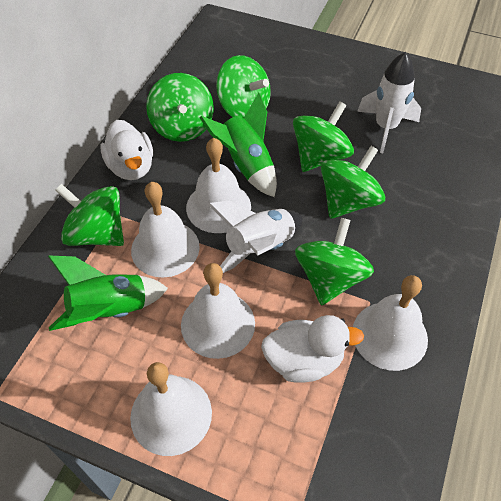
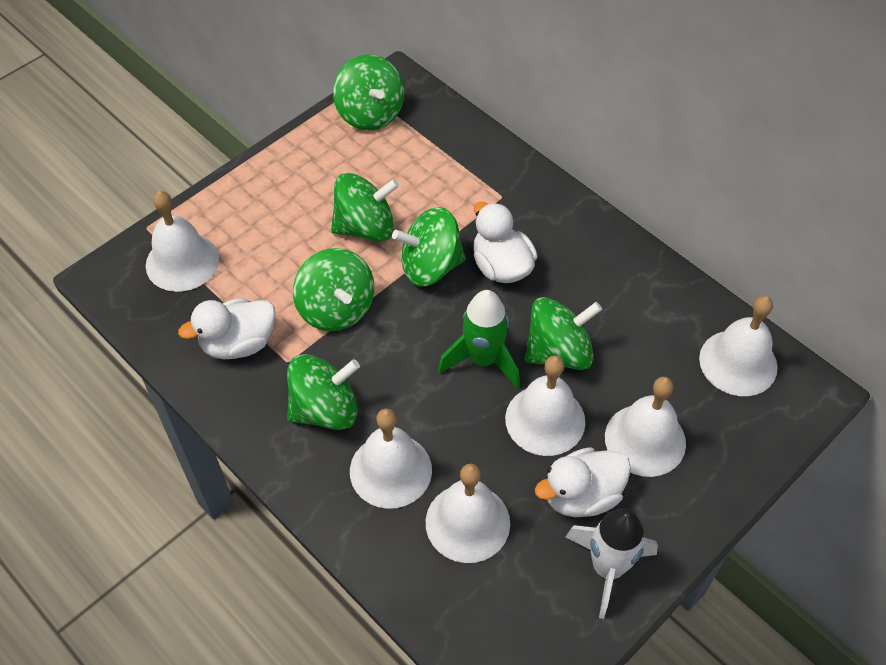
green rocket: [48,256,168,331] [200,93,277,197] = 2 -> [438,290,520,388] = 1
white bell: [130,362,212,456] [131,182,200,278] [181,263,255,359] [186,138,251,233] [353,275,428,371] = 5 -> [146,191,219,292] [350,409,432,509] [426,464,510,563] [505,356,585,456] [605,377,686,477] [699,296,778,396] = 6
white duck: [101,120,153,180] [261,315,364,383] = 2 -> [178,298,276,359] [473,202,538,283] [535,447,631,517] = 3
white rocket: [208,201,303,273] [357,52,421,153] = 2 -> [566,508,658,619] = 1

